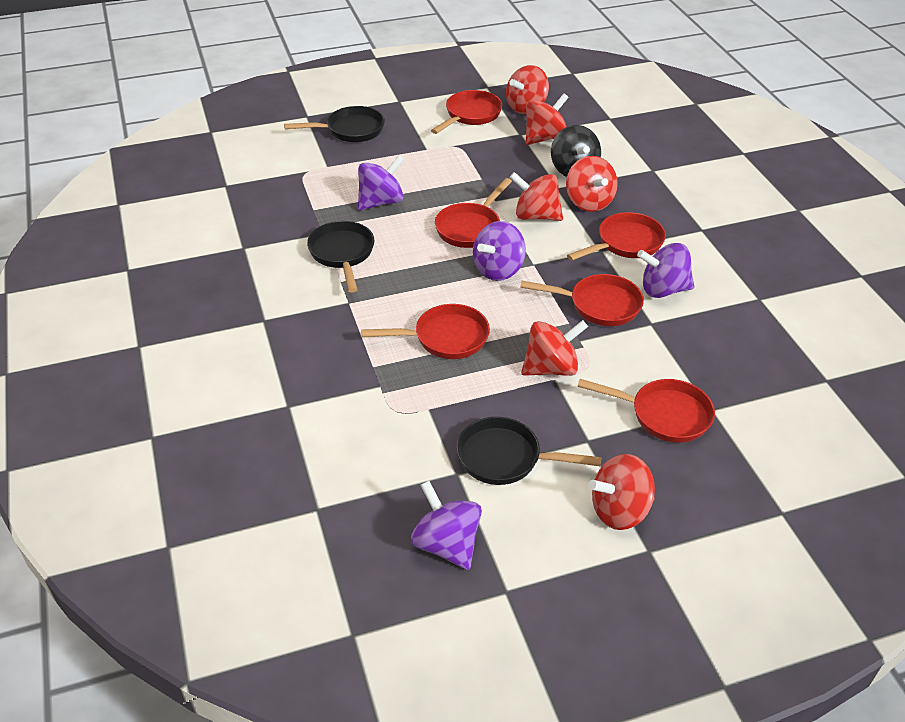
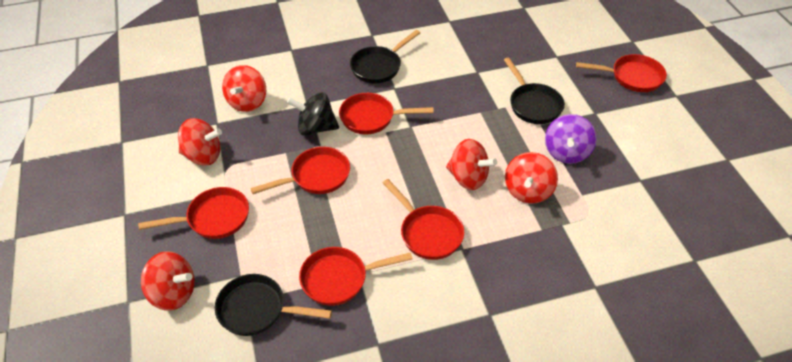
purple spinning top: [358,155,404,210] [411,481,482,570] [473,221,526,281] [637,243,694,298] = 4 -> [545,114,597,164] = 1
red spinning top: [506,65,549,114] [510,172,563,221] [521,320,588,376] [526,93,569,145] [566,156,618,212] [588,454,655,530] = 6 -> [141,251,195,311] [178,118,222,166] [222,65,266,112] [446,139,497,190] [505,152,558,204] = 5

